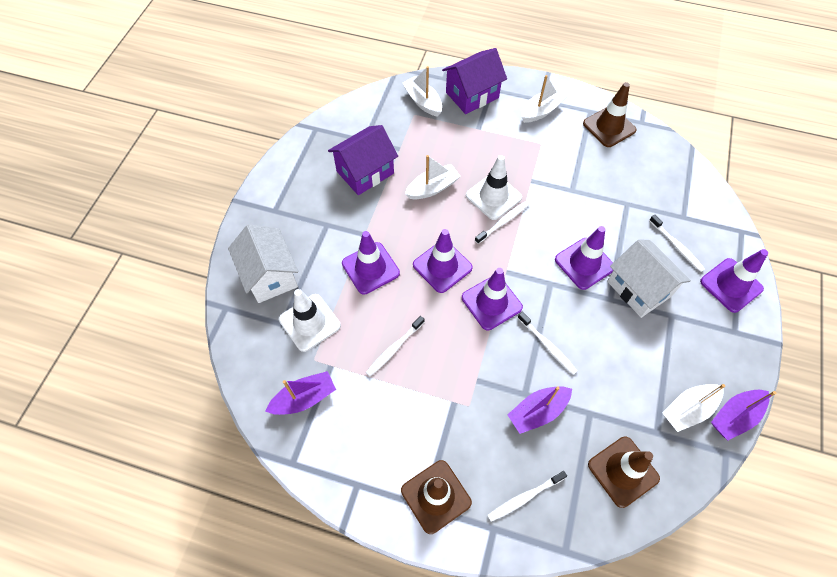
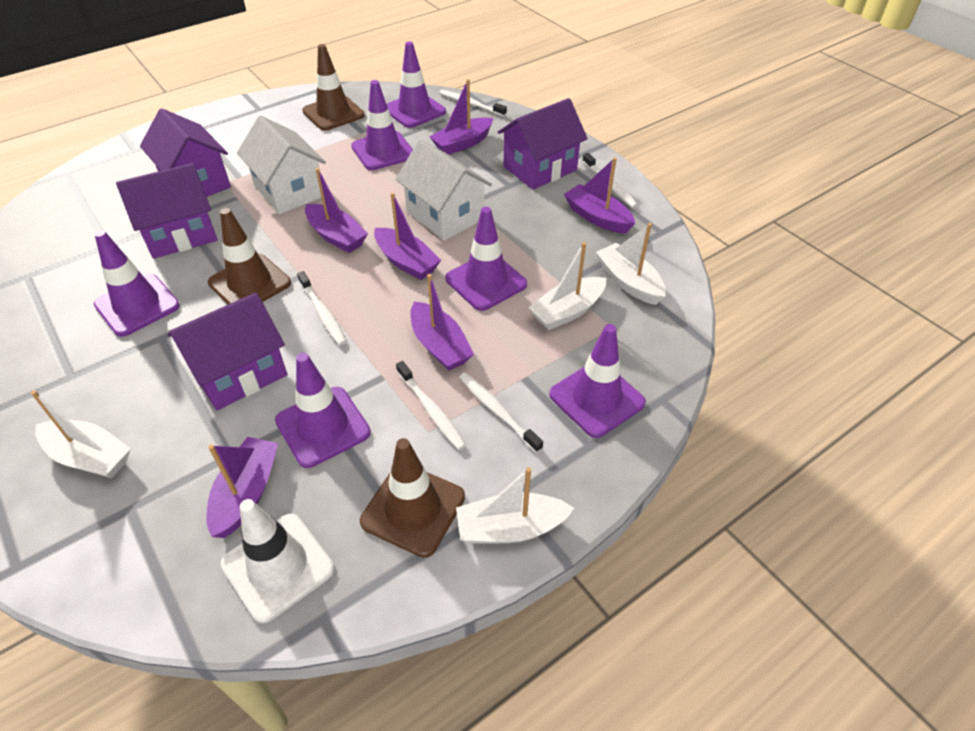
purple boat: [265,371,336,415] [507,386,572,434] [711,390,776,440] = 3 -> [206,437,278,538] [305,168,368,253] [374,193,441,280] [410,274,474,371] [430,79,493,154] [564,157,635,233] = 6
purple house: [328,125,398,195] [442,48,507,114] = 2 -> [116,163,218,259] [140,108,231,197] [168,292,287,410] [498,98,588,190] = 4
purple traffic cone: [342,231,400,295] [413,229,473,293] [462,268,523,330] [555,226,613,290] [700,249,768,313] = 5 -> [94,230,180,337] [275,353,371,468] [351,80,413,170] [386,41,446,128] [445,207,527,311] [549,324,646,438] = 6
white traffic cone: [279,289,341,352] [466,155,522,220] = 2 -> [221,499,334,623] = 1

